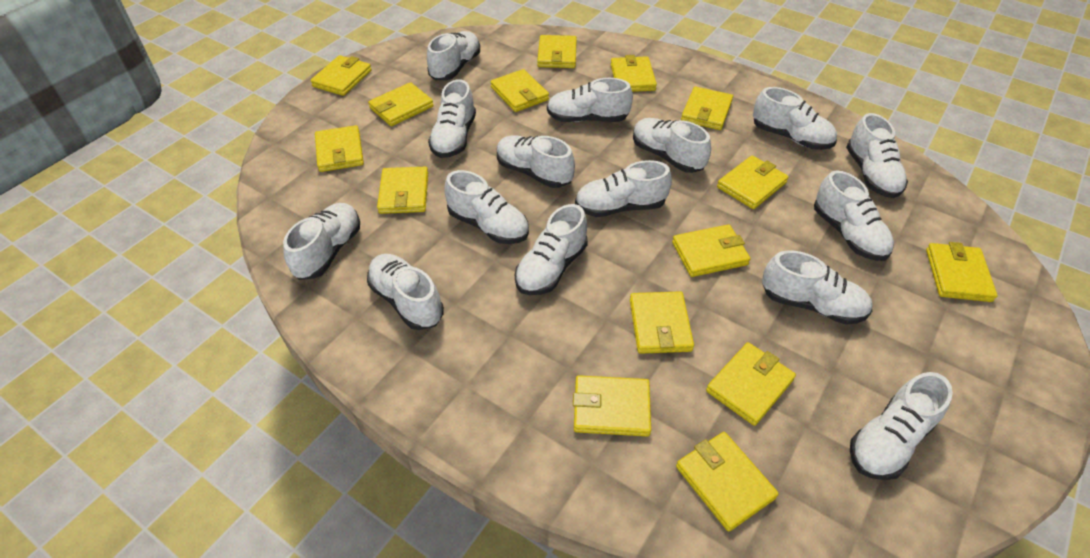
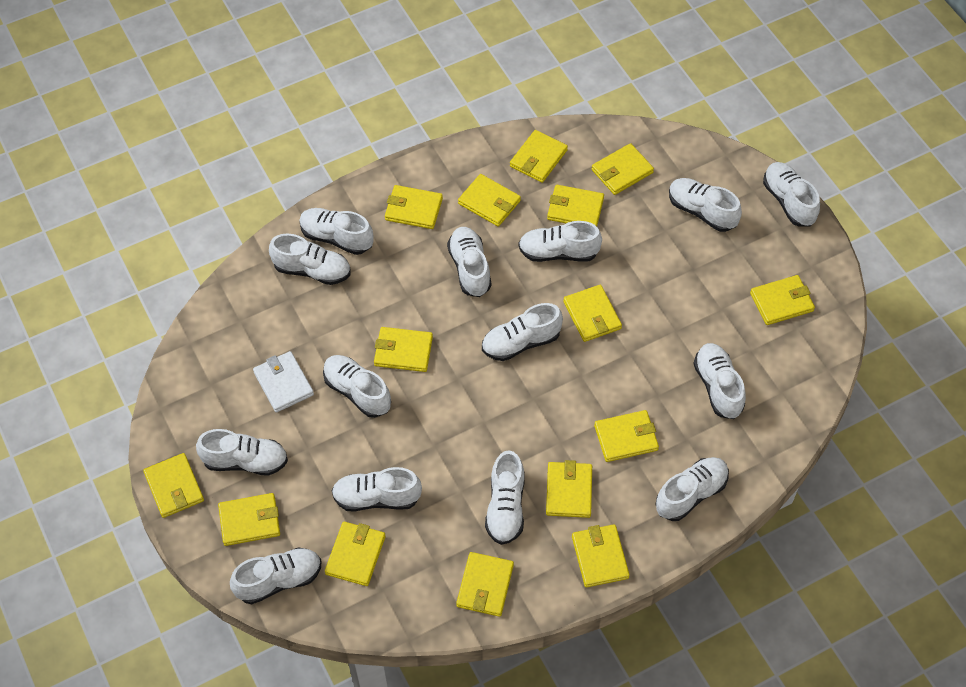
white shoe: [283,203,360,280] [367,254,444,330] [427,31,480,80] [428,79,476,158] [444,170,529,244] [497,135,575,188] [515,204,588,295] [547,78,633,122] [575,160,672,217] [633,118,711,173] [753,87,837,150] [762,250,873,325] [814,170,894,261] [846,113,908,198] [850,372,953,480] = 15 -> [196,429,288,476] [230,547,322,604] [269,234,351,285] [299,208,374,255] [323,355,391,418] [332,467,422,511] [447,227,492,297] [482,303,563,361] [485,451,525,545] [518,221,602,262] [655,457,729,521] [669,178,742,232] [693,343,746,419] [763,162,820,227] = 14
white wallet: none = 0 -> [253,351,314,413] = 1

